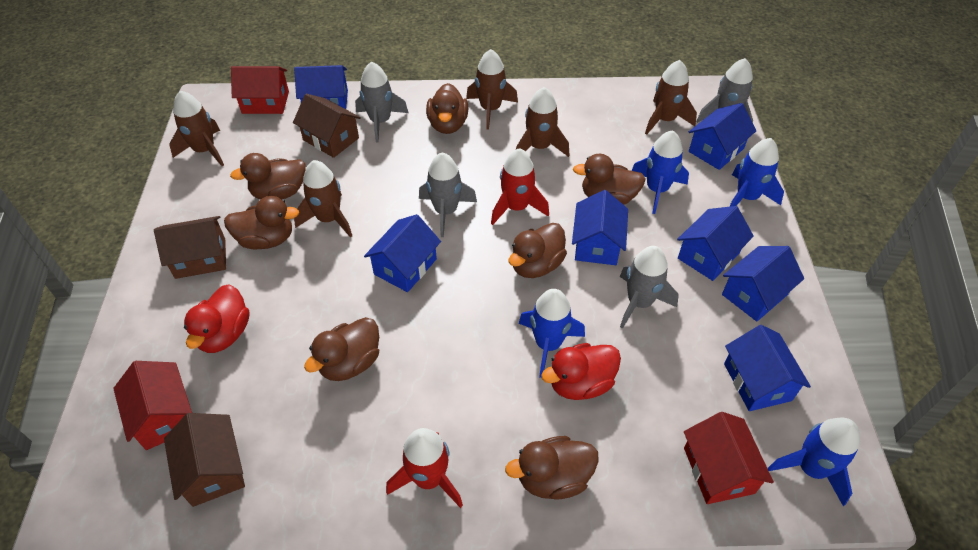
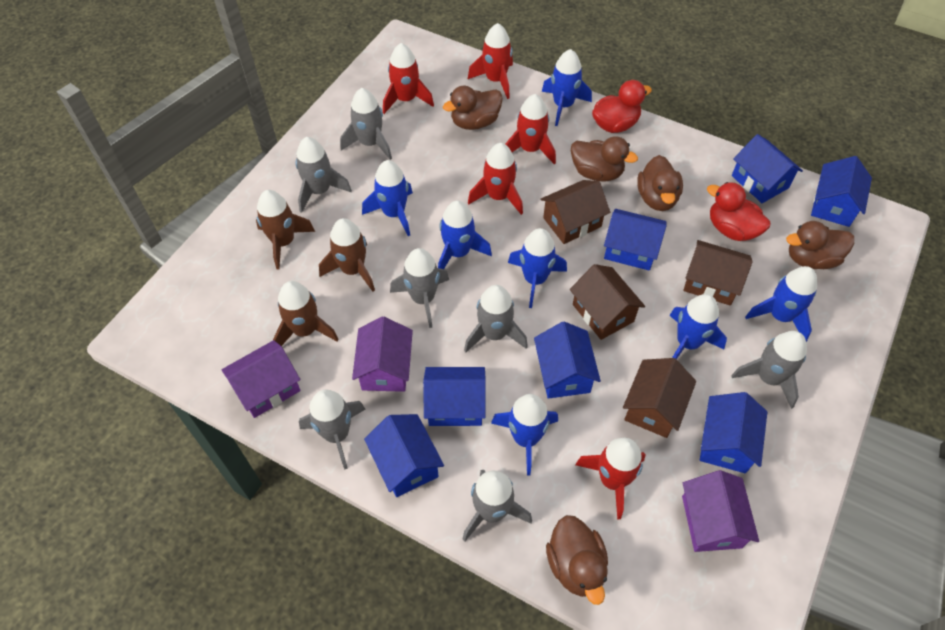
blue rocket: [519,289,585,378] [632,130,689,214] [729,138,784,207] [768,418,860,506] = 4 -> [362,160,413,236] [438,200,492,269] [491,394,558,476] [508,228,567,308] [542,49,592,126] [670,294,727,359] [745,266,818,342] = 7
brown duck: [224,196,299,249] [230,153,306,199] [304,317,379,381] [426,83,468,134] [505,436,599,499] [508,223,567,278] [573,154,645,205] = 7 -> [443,86,503,130] [546,515,608,605] [571,136,638,182] [637,155,683,211] [786,221,854,269] = 5
brown house: [154,216,226,279] [164,413,245,507] [293,94,361,158] = 3 -> [540,180,610,244] [570,264,645,340] [623,358,696,438] [683,240,753,306] = 4
brown rocket: [169,91,224,166] [294,160,352,238] [466,49,518,129] [516,87,569,157] [645,60,697,135] = 5 -> [256,190,315,270] [273,281,339,346] [319,218,375,292] = 3
grey rocket: [355,61,408,143] [419,152,477,237] [620,246,678,329] [696,58,753,123] = 4 -> [295,137,352,213] [299,389,365,469] [340,88,392,160] [390,248,449,328] [462,470,532,542] [464,285,528,352] [731,331,807,409] = 7
purple house: none = 0 -> [222,340,301,418] [352,316,413,392] [682,470,759,552] = 3
red house: [113,361,192,450] [231,66,289,114] [684,412,774,504] = 3 -> none = 0
red rocket: [386,428,463,508] [491,148,549,225] = 2 -> [383,43,434,114] [468,23,513,99] [468,143,523,215] [506,94,556,165] [576,438,646,519] = 5

